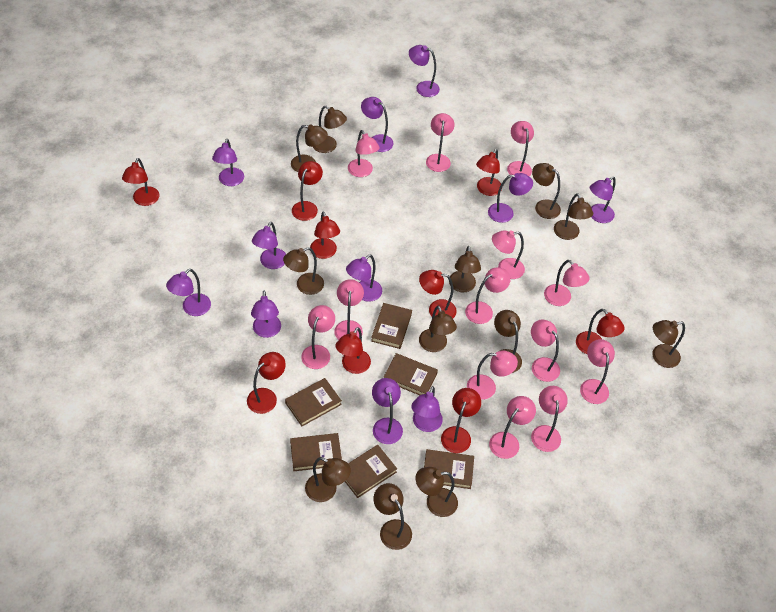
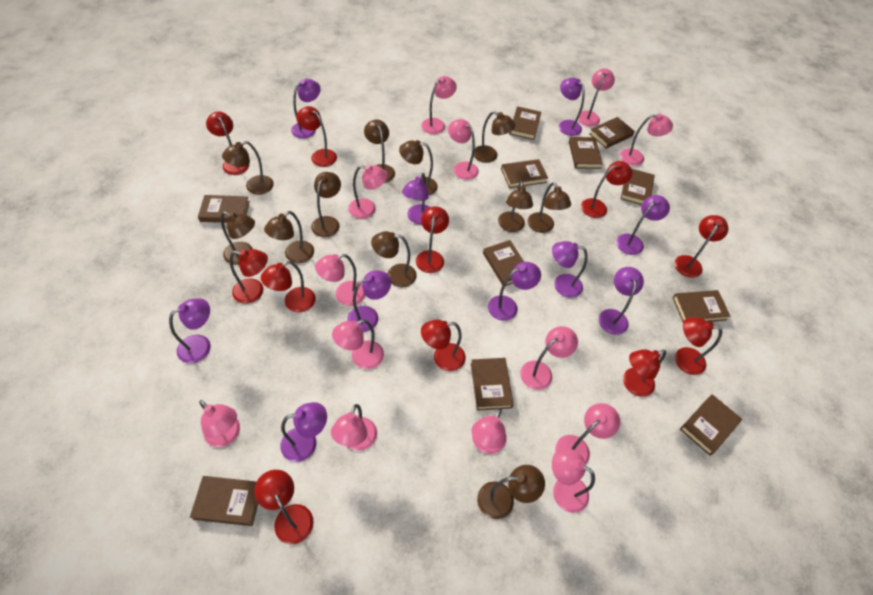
brown book: [285,378,342,426] [290,433,342,471] [345,445,397,498] [371,303,412,349] [384,353,438,395] [424,449,474,489] = 6 -> [190,476,258,526] [198,195,250,223] [471,358,514,411] [483,240,524,286] [501,159,548,188] [509,106,541,140] [569,137,603,169] [589,117,635,149] [621,169,655,205] [673,290,730,322] [680,394,742,456] = 11
brown lamp: [283,247,324,295] [291,124,328,172] [305,457,351,502] [313,106,347,153] [373,483,412,550] [416,467,458,517] [419,306,457,352] [449,246,481,292] [494,310,522,373] [532,163,561,219] [554,193,593,240] [652,320,685,368] = 12 -> [221,212,255,265] [222,141,274,195] [264,211,314,263] [311,172,341,237] [364,119,395,182] [371,231,417,287] [399,140,438,195] [474,111,516,163] [477,465,545,519] [498,181,533,232] [527,182,571,233] = 11
purple lamp: [166,269,211,316] [212,139,244,186] [251,290,281,338] [252,222,286,269] [346,254,382,302] [361,97,393,152] [372,378,403,444] [409,45,440,97] [411,386,443,432] [488,173,533,223] [589,177,616,223] = 11 -> [169,298,211,363] [280,402,327,462] [291,79,321,139] [347,270,391,332] [402,173,430,225] [488,262,541,321] [552,241,588,298] [559,78,585,136] [599,267,644,335] [616,195,670,255] = 10
red lamp: [122,158,160,206] [247,352,286,414] [292,161,323,221] [310,211,340,259] [335,327,371,374] [419,270,457,318] [441,388,481,453] [476,149,502,196] [576,309,624,354] = 9 -> [206,111,249,175] [230,249,268,304] [254,470,313,545] [261,261,316,312] [296,106,337,167] [416,206,449,273] [421,320,466,371] [581,161,633,218] [623,349,666,397] [674,215,728,278] [675,317,722,375] = 11

